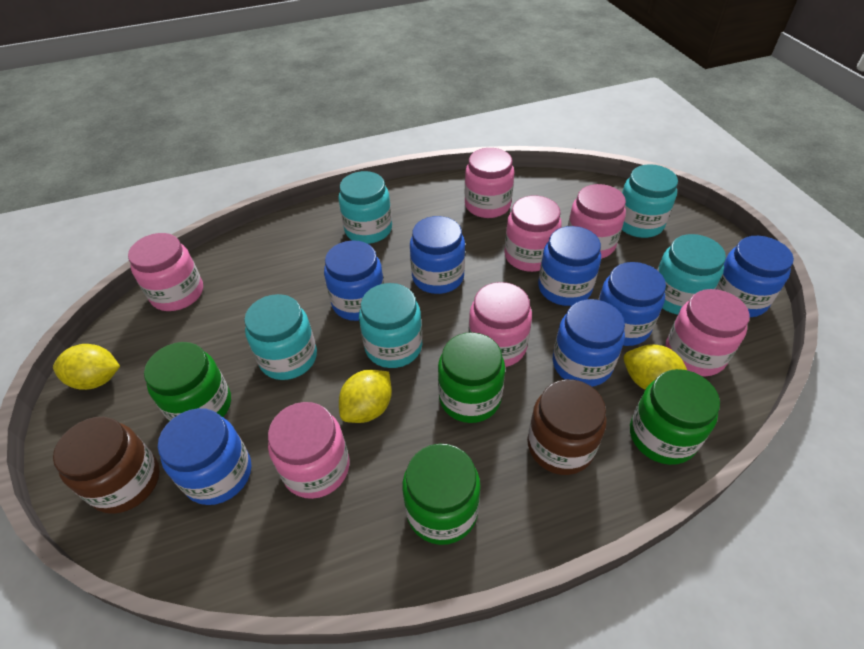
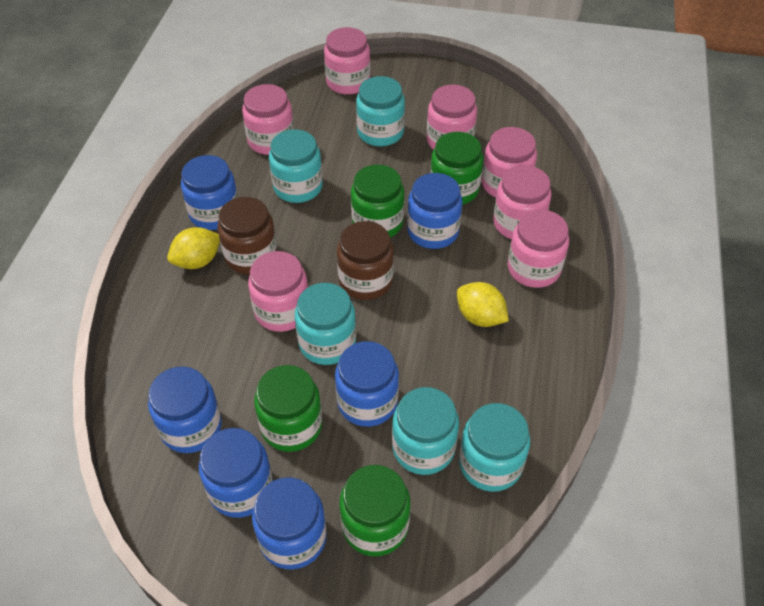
blue jar: [158,408,251,505] [324,241,384,321] [410,216,465,294] [538,226,601,306] [553,299,625,387] [598,262,666,346] [716,236,794,317] = 7 -> [148,367,222,453] [181,155,238,230] [199,428,273,518] [252,477,327,570] [335,341,399,427] [407,173,462,249] = 6
yellow lemon: [53,344,120,390] [339,370,392,423] [624,344,687,390] = 3 -> [167,227,220,269] [457,282,509,327] = 2

